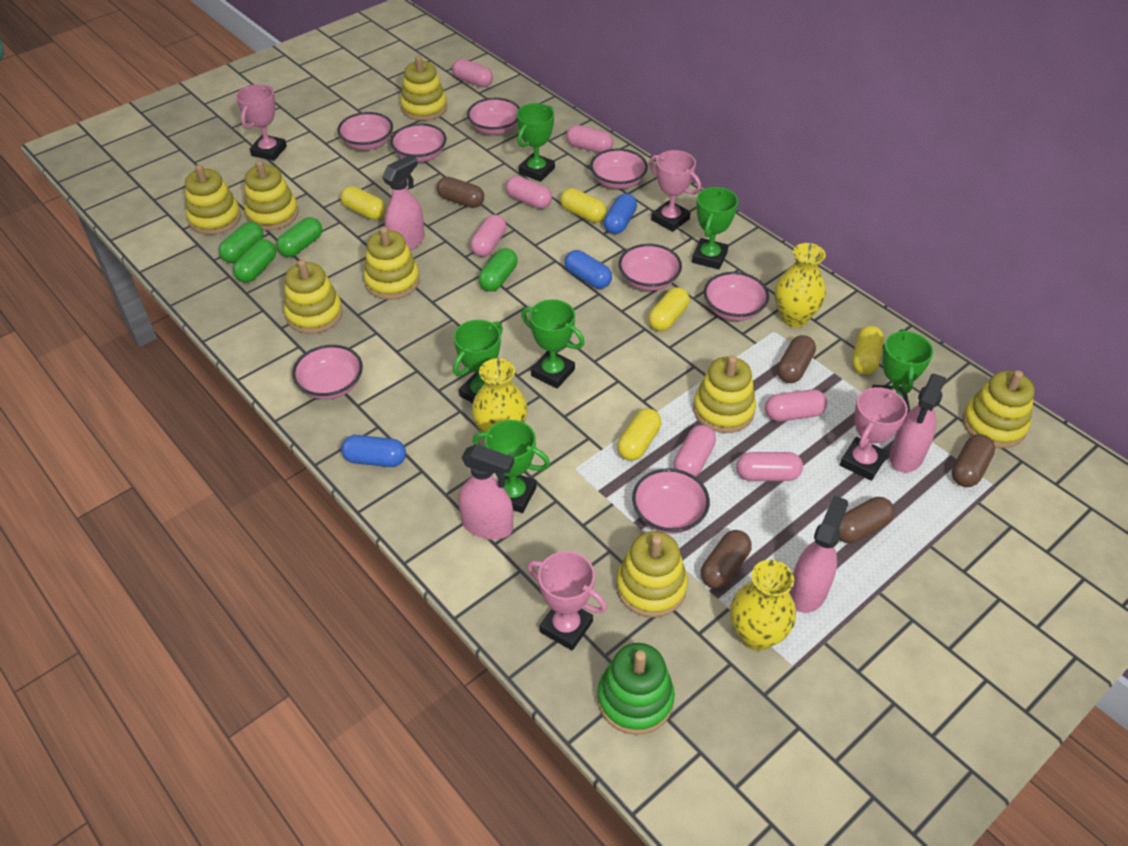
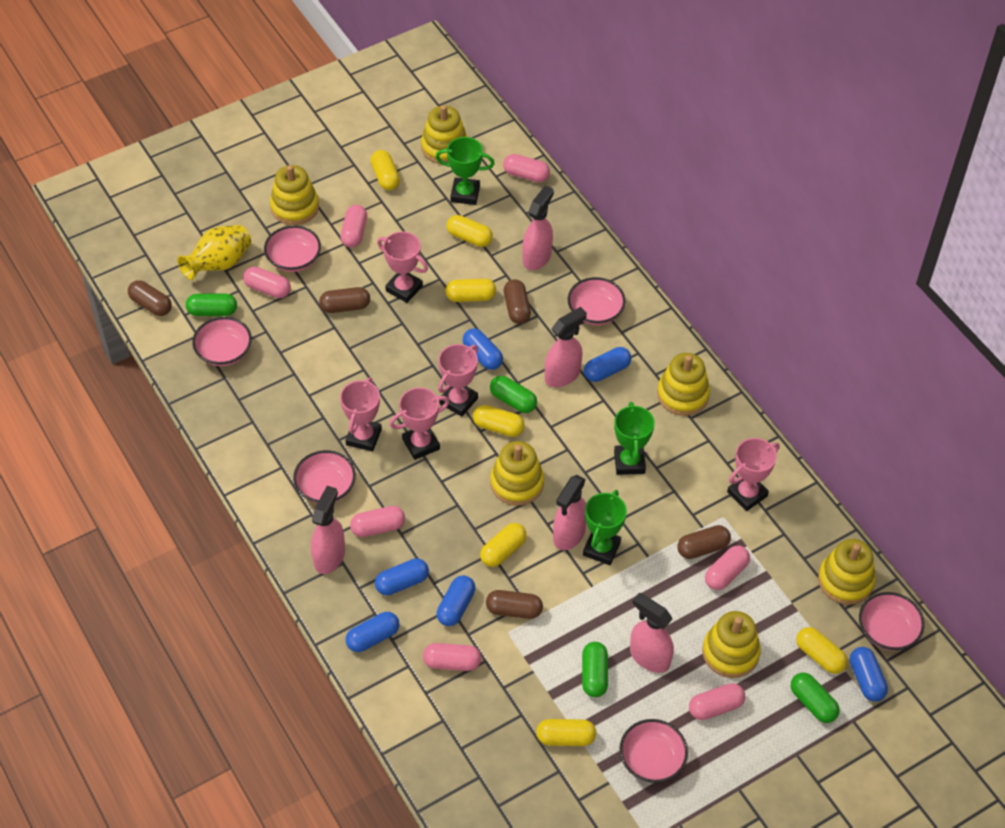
blue capsule: [341,435,406,467] [564,250,612,289] [604,193,637,234] = 3 -> [346,612,399,652] [375,558,429,595] [437,575,475,626] [463,328,503,370] [584,347,631,382] [850,647,888,702] = 6
green stacking toy: [597,643,675,735] = 1 -> none = 0
green trophy: [453,320,503,403] [473,420,550,513] [517,103,555,182] [521,299,585,389] [692,187,738,269] [872,329,933,413] = 6 -> [436,137,495,205] [583,490,627,565] [614,402,655,475] = 3
pink bowl: [292,345,363,400] [337,112,393,150] [390,123,446,162] [467,98,520,135] [590,149,648,189] [619,244,682,291] [632,468,710,534] [704,272,769,321] = 8 -> [192,317,252,366] [264,225,321,272] [293,450,356,503] [568,277,626,325] [620,719,688,783] [859,592,925,651] = 6
pink spray bottle: [382,155,425,251] [458,444,514,540] [789,495,848,613] [889,374,946,473] = 4 -> [311,486,345,574] [522,186,554,270] [545,307,587,387] [553,475,587,550] [630,593,674,673] = 5
pink trophy: [236,84,287,161] [527,551,607,651] [649,150,701,232] [840,387,908,481] = 4 -> [340,377,382,452] [377,231,428,303] [389,387,450,460] [438,344,478,417] [727,438,779,511] = 5
yellow capsule: [341,186,386,220] [560,188,607,223] [617,408,661,461] [648,287,690,331] [852,326,884,375] = 5 -> [371,150,400,190] [445,279,496,302] [447,215,493,247] [473,405,525,437] [480,523,527,567] [536,719,596,746] [796,627,848,674] = 7
yellow stacking toy: [185,164,241,235] [244,160,299,230] [284,260,343,334] [363,227,420,300] [400,56,447,121] [616,531,688,618] [693,356,756,433] [963,370,1035,448] = 8 -> [270,165,319,225] [421,105,467,164] [490,441,544,506] [657,353,710,416] [702,611,761,678] [818,539,876,605] = 6
yellow vase: [472,358,528,432] [730,560,796,651] [775,243,826,327] = 3 -> [177,225,251,280] = 1

